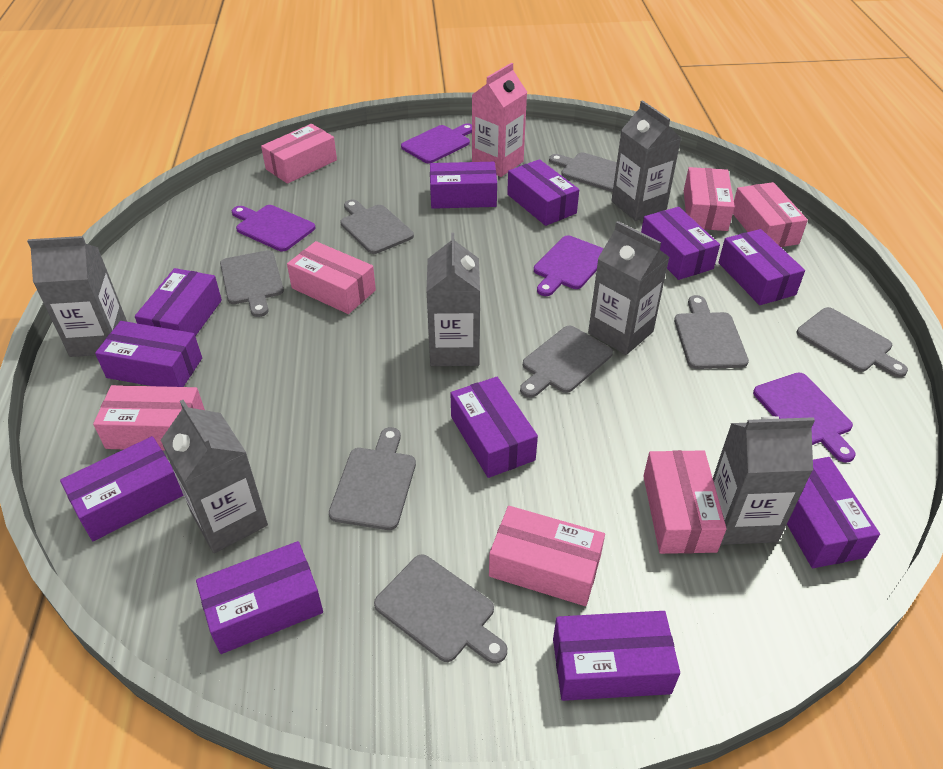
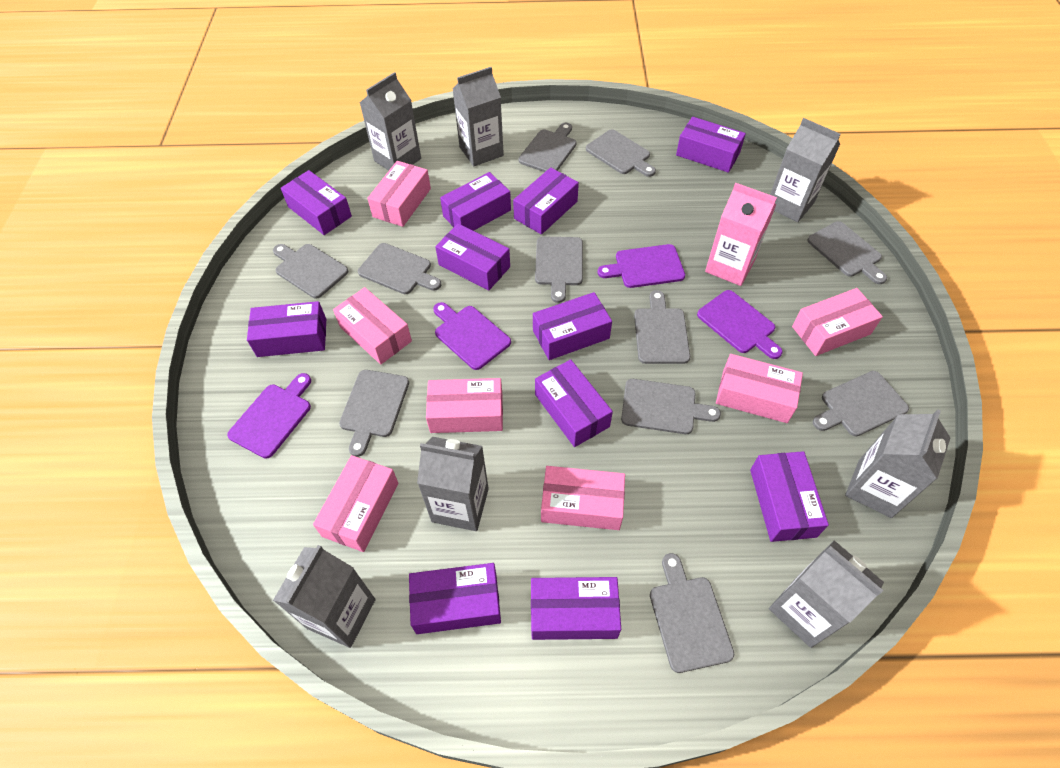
grey carton: [27,236,127,357] [161,400,268,553] [426,233,480,366] [588,221,670,355] [611,100,681,221] [713,416,815,545] = 6 -> [273,545,376,648] [360,72,421,171] [417,437,489,531] [452,67,504,166] [769,541,884,648] [770,118,841,222] [845,409,950,518] = 7
grey cutting board: [220,250,284,317] [329,427,416,530] [340,200,414,254] [374,554,507,664] [520,326,613,398] [549,152,617,192] [674,295,749,369] [797,307,908,377] = 8 -> [273,244,349,299] [339,370,409,457] [358,243,441,294] [518,123,577,172] [535,236,583,303] [586,129,656,177] [621,379,721,434] [634,290,690,364] [650,553,734,673] [807,221,887,284] [813,371,909,436] = 11

